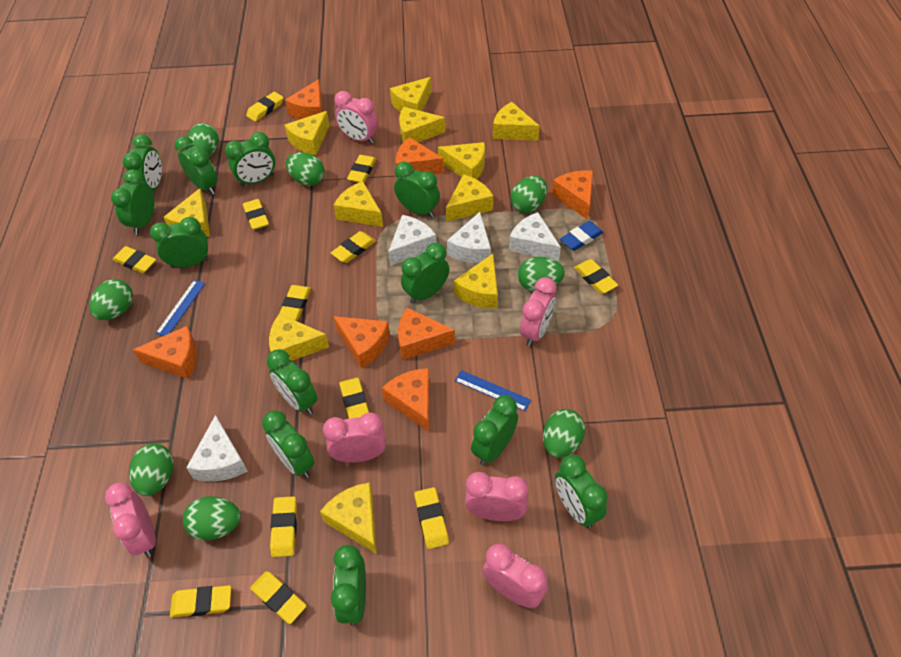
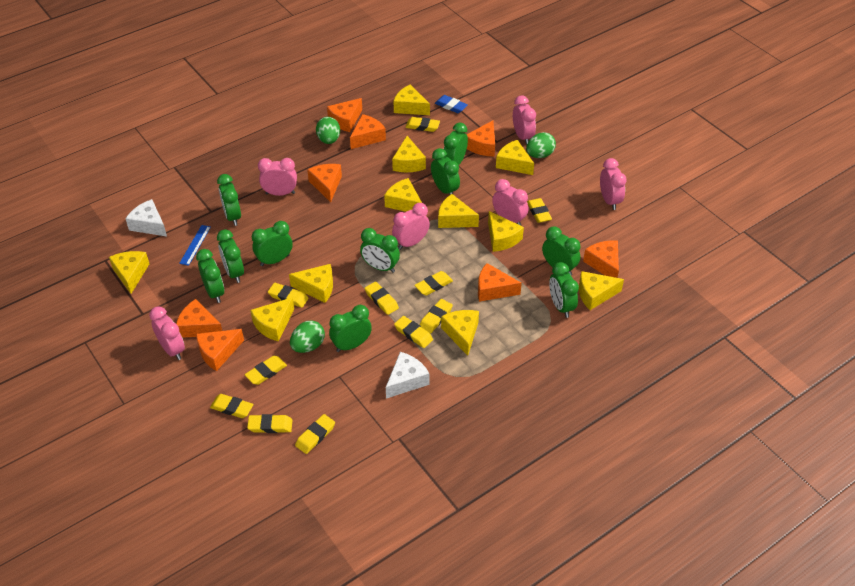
blue ruler: [156,280,205,336] [455,370,531,411] = 2 -> [179,225,211,266] = 1
green clock: [111,169,154,235] [123,134,162,191] [150,217,209,268] [175,136,218,195] [225,132,275,187] [262,410,314,478] [267,349,318,415] [331,545,366,626] [394,162,440,218] [401,243,449,304] [471,395,518,465] [555,455,608,528] = 12 -> [196,249,225,303] [217,174,241,226] [217,229,244,283] [252,221,293,266] [329,305,372,352] [360,228,400,273] [431,148,460,195] [444,123,468,166] [542,227,581,275] [549,262,579,318] = 10
green egg: [89,279,133,320] [129,444,173,496] [183,496,241,540] [188,123,219,156] [286,152,325,186] [510,176,547,213] [518,257,565,291] [543,409,585,458] = 8 -> [290,320,325,353] [316,117,340,144] [526,132,556,158] = 3
orange cheese: [133,326,197,379] [285,79,323,120] [333,316,390,368] [382,368,430,432] [396,137,444,174] [398,308,455,360] [552,170,593,220] = 7 -> [176,299,222,338] [196,329,244,371] [307,164,342,202] [327,98,362,132] [350,114,386,149] [467,120,495,157] [478,263,522,302] [583,240,619,278] = 8
white cheese: [186,415,248,481] [388,215,436,266] [447,212,491,263] [509,212,561,261] = 4 -> [125,199,167,237] [386,352,429,399] = 2
yellow eraser: [113,246,156,273] [170,585,231,618] [243,199,269,230] [246,92,283,122] [250,571,306,624] [270,496,297,557] [279,285,311,321] [331,231,376,263] [339,377,369,419] [347,155,376,183] [414,487,449,549] [574,259,618,294] = 12 -> [210,394,254,418] [245,356,287,385] [247,414,292,433] [268,283,309,308] [295,414,335,454] [365,282,399,315] [394,316,433,348] [406,117,440,132] [414,271,453,296] [420,299,453,334] [527,198,552,223] = 11

